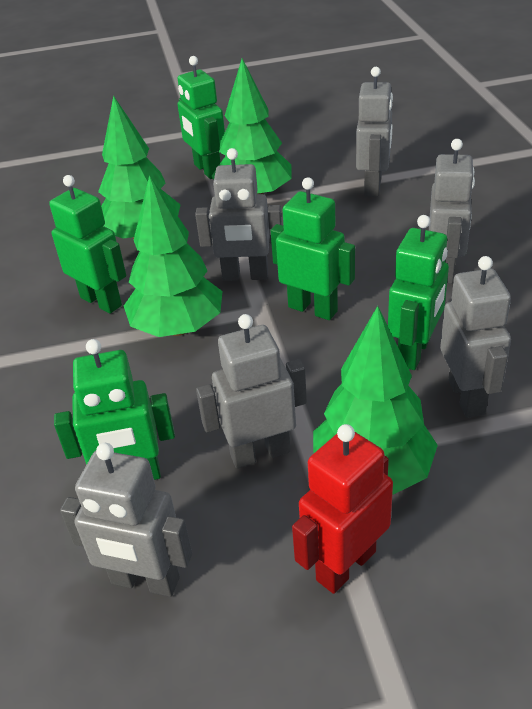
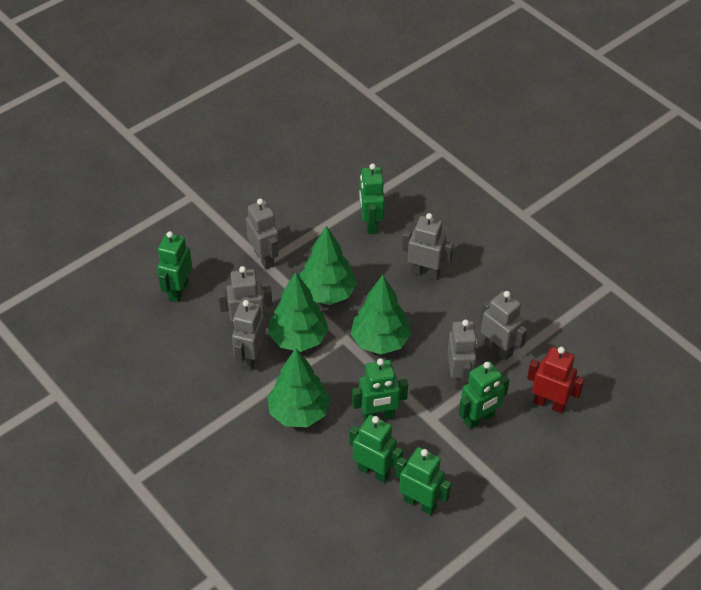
green robot: [49,175,126,314] [54,339,175,480] [177,56,225,179] [271,177,355,320] [388,215,449,370] = 5 -> [157,231,192,302] [350,415,403,483] [352,358,408,421] [359,164,385,234] [396,447,451,515] [459,361,510,429] = 6

